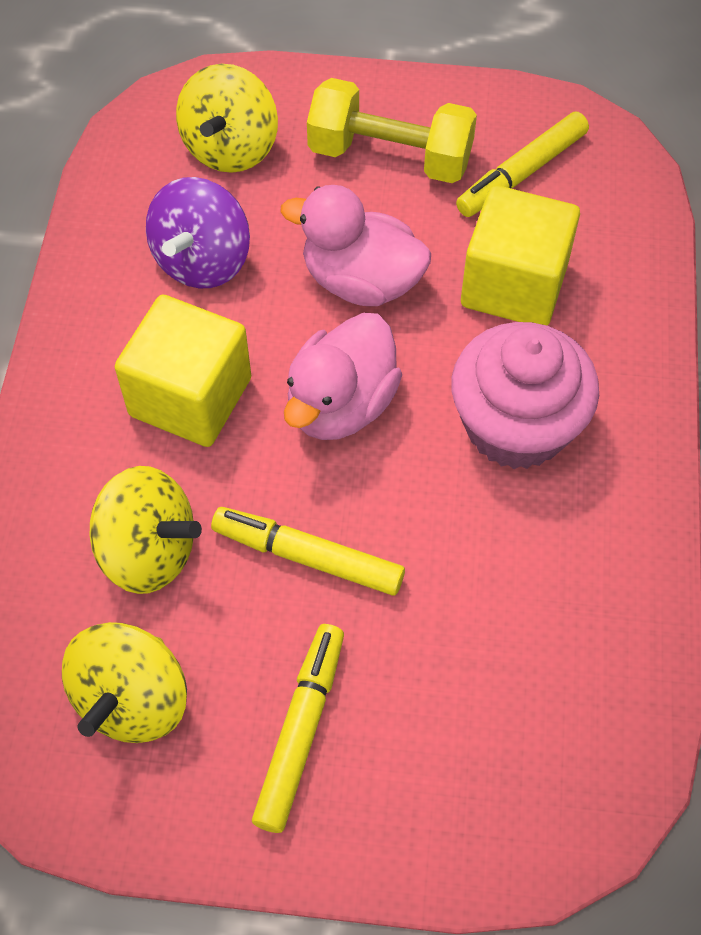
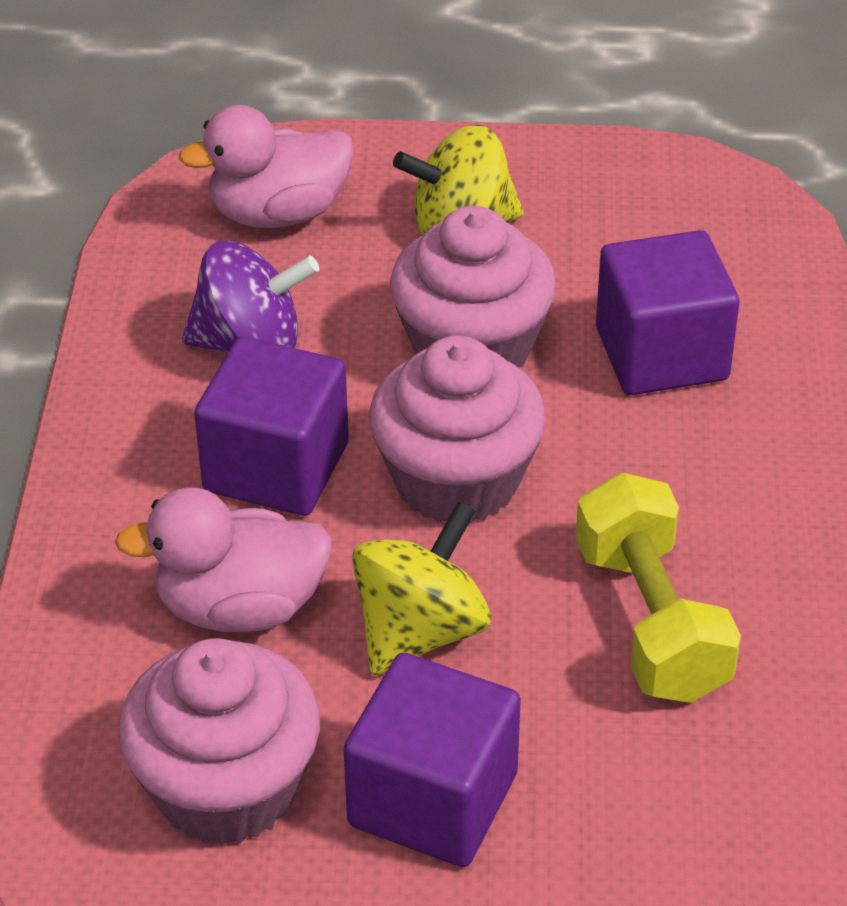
pink cupcake: [451,322,599,469] = 1 -> [118,638,320,845] [369,336,546,524] [390,206,556,368] = 3
purple cube: none = 0 -> [194,337,349,516] [344,653,521,867] [596,230,739,395] = 3
yellow cube: [115,294,251,447] [461,185,580,326] = 2 -> none = 0
yellow marker: [211,507,405,596] [252,624,344,833] [456,112,589,217] = 3 -> none = 0
yellow spinning top: [62,622,187,743] [90,466,202,594] [176,64,278,173] = 3 -> [352,501,491,675] [393,125,524,235] = 2

